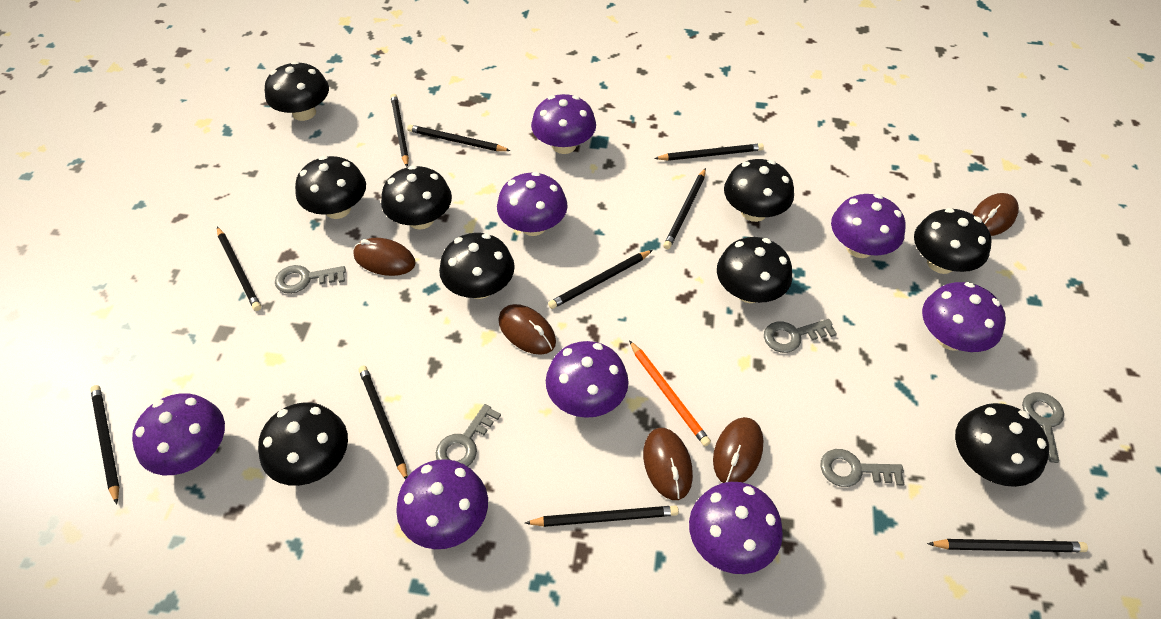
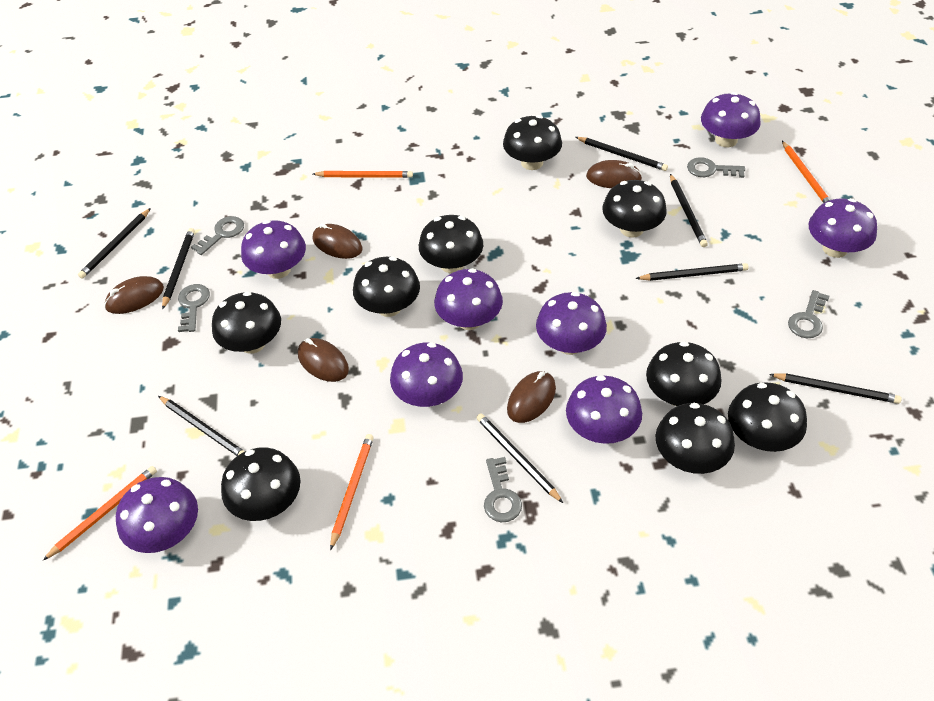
black pencil: [91,385,119,504] [217,227,261,311] [359,365,408,480] [391,94,409,167] [407,125,510,151] [525,505,679,527] [548,250,653,309] [654,143,764,161] [663,168,706,249] [927,539,1088,552] = 10 -> [78,208,151,279] [158,396,245,456] [162,228,195,310] [476,413,563,503] [576,137,668,171] [635,263,748,281] [670,174,708,247] [769,373,902,404] = 8
orange pencil: [629,340,711,446] = 1 -> [43,466,157,560] [313,171,413,178] [330,434,374,550] [782,141,830,203] = 4

